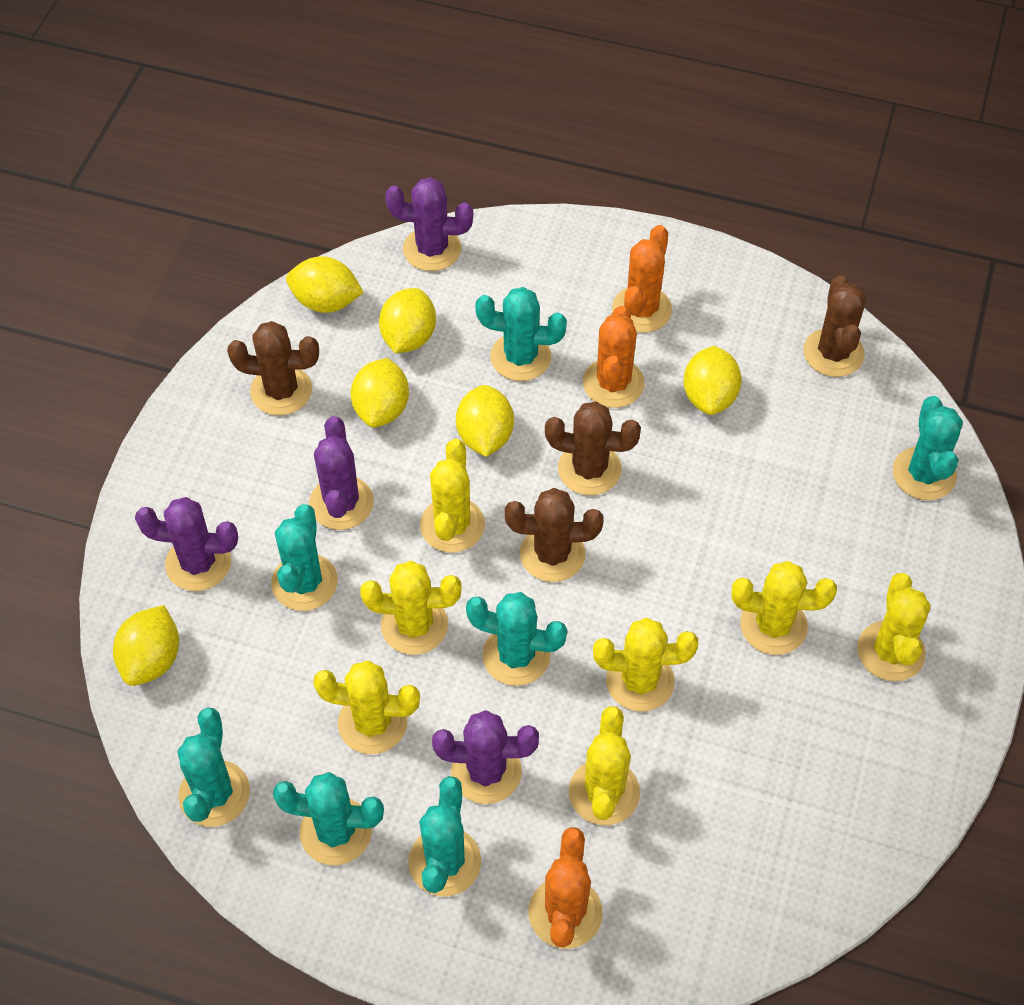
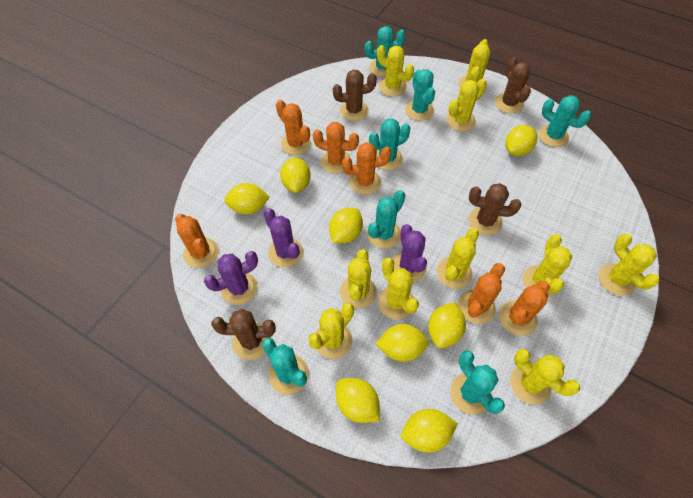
orange cactus: [529,827,602,949] [583,306,644,408] [612,225,672,333] = 3 -> [175,214,219,268] [276,100,311,155] [313,122,359,174] [342,142,391,195] [458,263,505,324] [499,281,550,336] = 6
purple cactus: [135,497,238,591] [309,416,374,530] [385,177,473,271] [432,710,539,804] = 4 -> [204,251,258,305] [263,208,303,268] [392,224,427,282] = 3
yellow cactus: [313,660,420,754] [360,561,461,655] [420,439,485,552] [569,706,640,825] [593,617,698,712] [731,561,837,655] [857,573,931,681] = 7 -> [308,303,354,359] [340,249,377,308] [377,45,414,97] [378,258,419,319] [437,228,479,289] [446,79,487,131] [458,39,490,88] [510,349,580,405] [523,234,572,298] [599,234,659,296] = 10
yellow lemon: [113,605,179,686] [286,256,364,313] [351,358,409,427] [379,288,436,353] [456,385,514,457] [683,346,742,415] = 6 -> [224,183,270,214] [280,158,311,193] [329,208,363,243] [336,378,380,423] [375,324,429,362] [401,409,458,453] [428,302,466,349] [505,125,537,156] = 8

